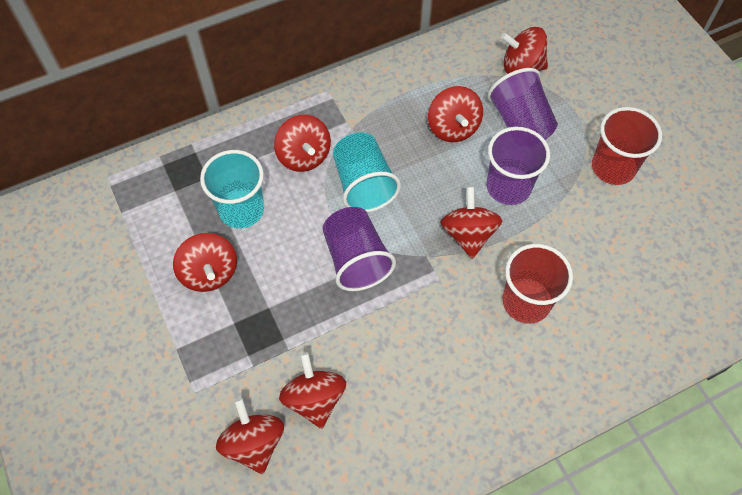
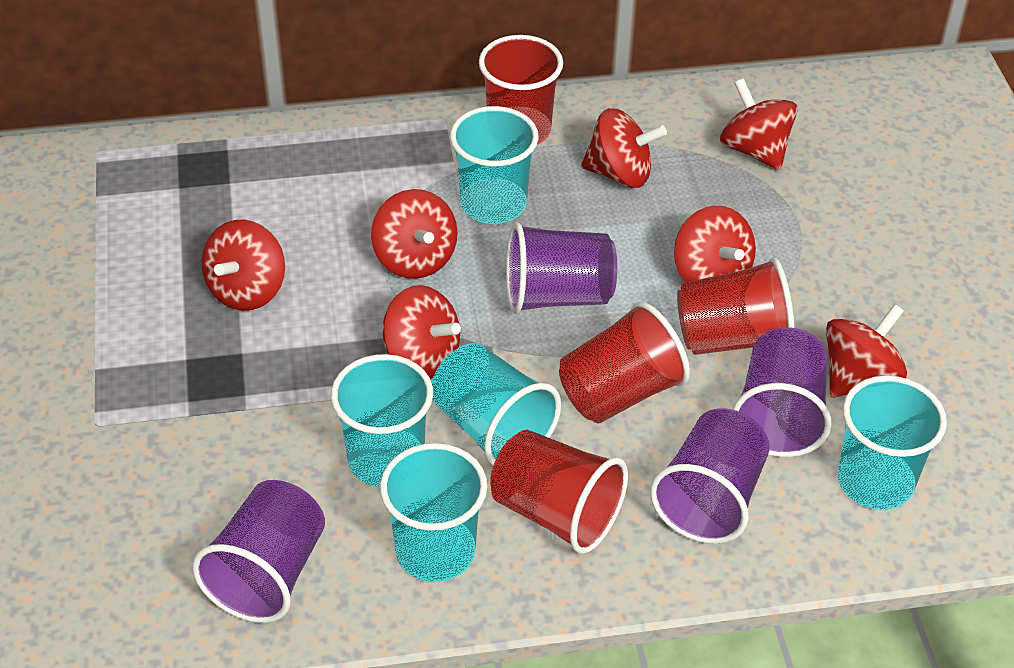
purple cup: [322,207,396,291] [487,68,558,140] [487,127,550,205] = 3 -> [192,480,325,623] [506,222,617,314] [650,408,770,544] [733,327,832,457] = 4
red cup: [502,244,573,324] [592,107,662,185] = 2 -> [479,35,563,145] [490,430,628,554] [559,302,690,423] [677,258,794,355] = 4
turquoise cup: [200,150,264,228] [333,132,401,212] = 2 -> [331,354,433,487] [380,443,487,582] [432,343,561,466] [450,106,539,224] [838,376,947,510] = 5

